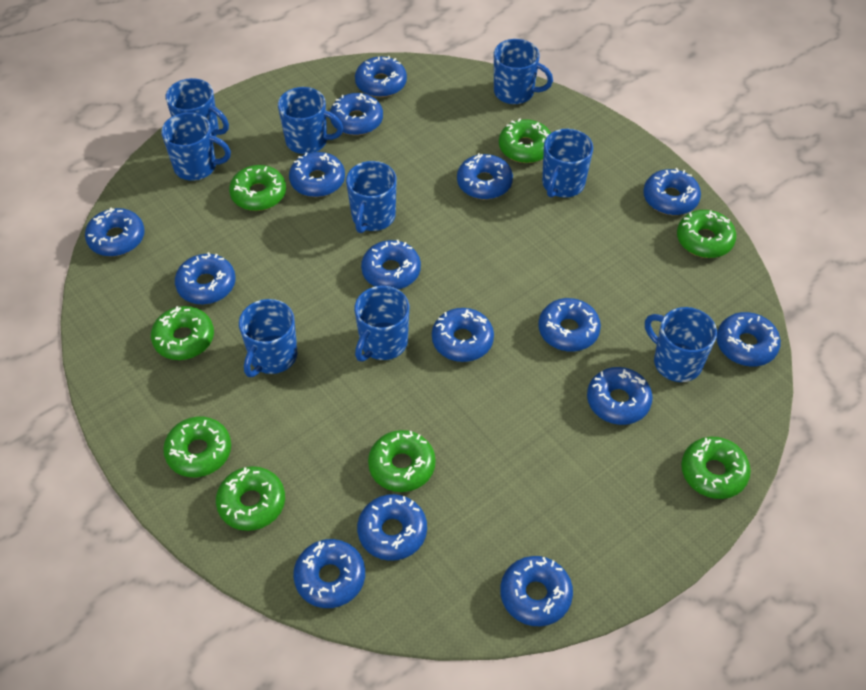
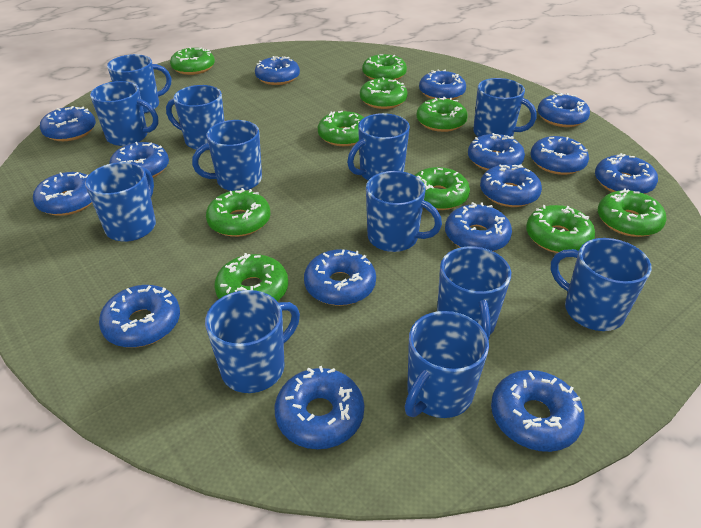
blue mug: [161,112,231,181] [166,78,229,136] [239,299,297,377] [278,87,343,154] [346,161,397,233] [354,286,409,362] [494,39,553,104] [542,129,593,198] [645,307,717,382] = 9 -> [85,162,156,242] [90,81,158,146] [107,54,171,114] [166,85,224,150] [192,120,262,191] [205,290,300,393] [347,113,410,180] [366,171,442,252] [405,311,489,418] [437,246,511,340] [473,78,537,137] [551,238,651,331] = 12
green donut: [151,306,214,360] [163,417,231,477] [216,466,285,531] [229,165,286,211] [368,430,435,492] [499,118,551,163] [677,210,736,258] [681,437,751,499] = 8 -> [170,47,215,75] [206,188,271,237] [215,253,288,301] [318,111,364,146] [360,77,408,109] [362,54,407,80] [415,167,470,210] [416,97,468,132] [526,205,595,253] [598,188,667,237] = 10

